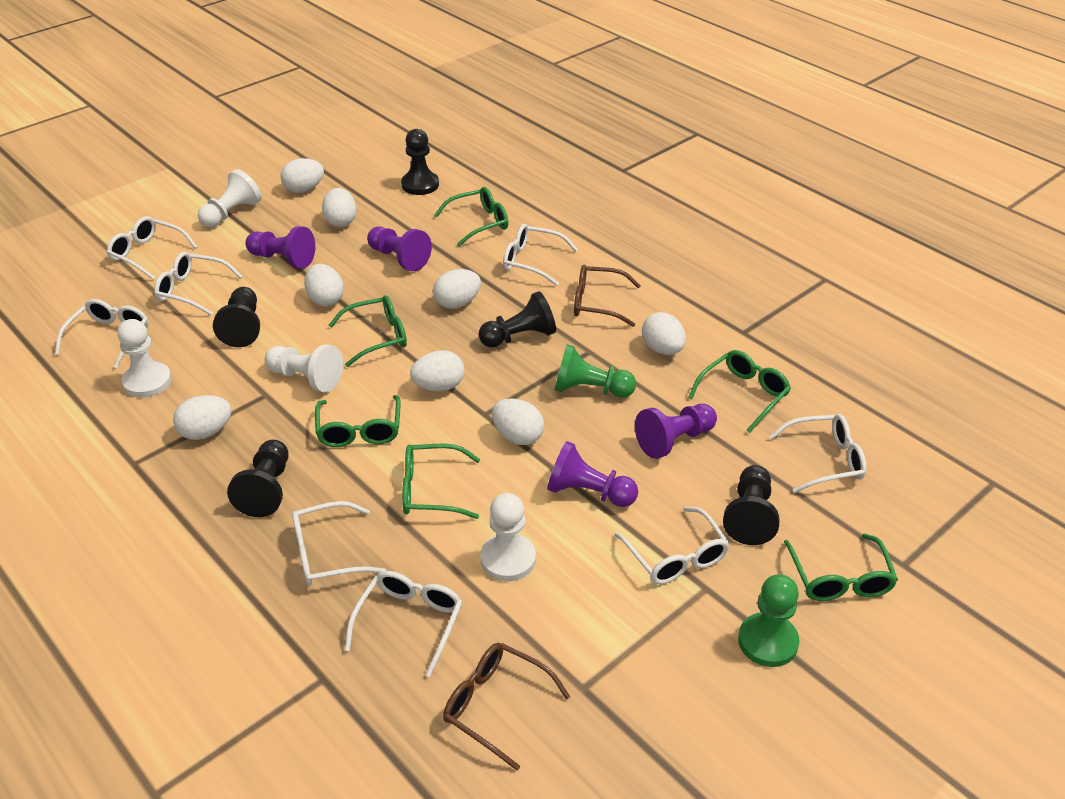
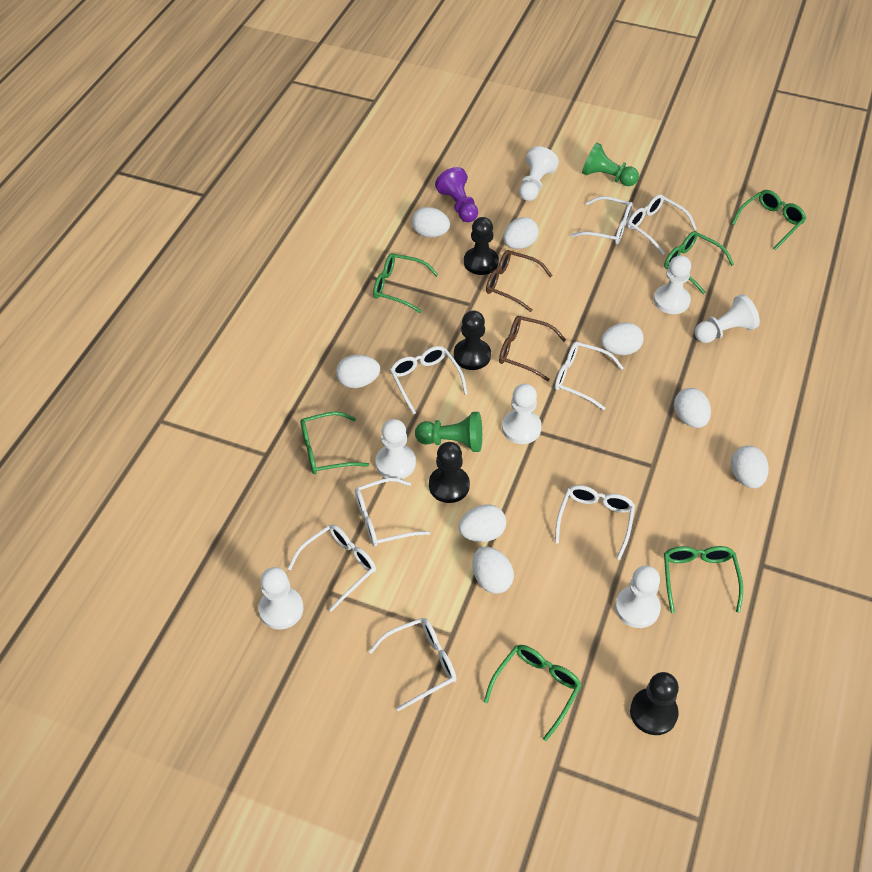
black pawn: [213,287,260,347] [227,440,289,517] [401,129,439,195] [478,291,556,348] [723,465,780,545] = 5 -> [429,442,470,503] [454,310,491,370] [464,217,499,275] [630,672,679,735] = 4
purple pawn: [246,226,315,269] [367,227,432,271] [547,441,638,507] [635,404,717,459] = 4 -> [435,167,478,222] = 1
white pawn: [117,319,172,398] [198,169,261,227] [265,344,343,392] [480,493,536,581] = 4 -> [258,567,304,630] [375,419,416,479] [502,384,542,444] [519,146,559,201] [615,566,661,628] [654,255,691,314] [695,294,760,343] = 7

